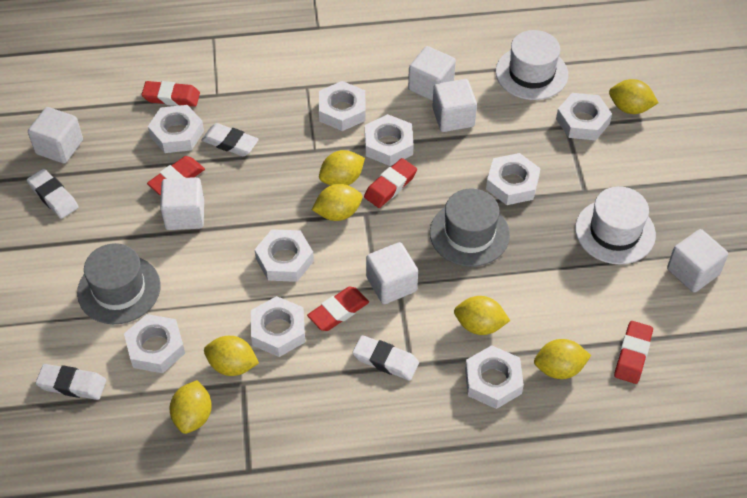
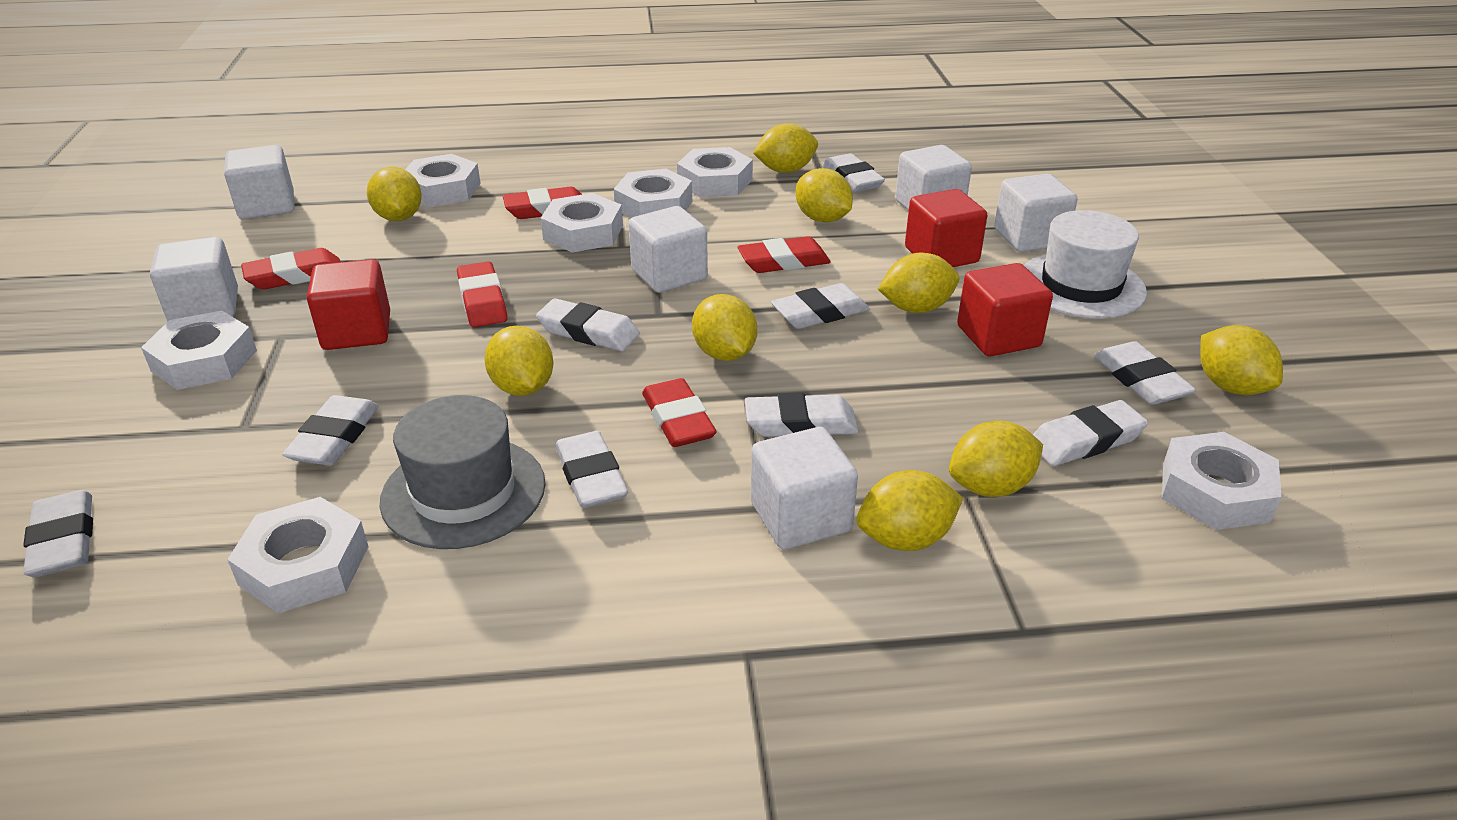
grey hat: [77,243,161,324] [430,189,510,267] = 2 -> [380,395,546,549] = 1
red cube: none = 0 -> [307,259,390,350] [905,189,987,267] [957,263,1053,357] = 3
white eraser: [27,169,79,219] [36,364,106,400] [201,123,259,156] [352,335,419,381] = 4 -> [23,490,93,577] [282,395,379,465] [536,298,640,351] [555,431,628,508] [745,393,859,437] [771,283,869,329] [822,153,885,192] [1033,400,1148,466] [1094,341,1196,405] = 9
white hat: [496,30,568,100] [575,186,656,265] = 2 -> [1024,210,1147,319] = 1
white nut: [124,314,185,373] [148,105,204,153] [251,296,305,357] [255,229,314,282] [319,81,366,131] [365,114,414,166] [465,345,524,409] [486,153,541,205] [556,93,612,140] = 9 -> [141,311,257,390] [227,497,369,613] [405,154,481,208] [541,193,623,253] [614,169,692,218] [677,147,753,197] [1162,432,1282,530] = 7
yellow lemon: [170,380,212,434] [204,336,259,376] [312,184,362,221] [319,150,365,186] [454,296,510,335] [534,339,591,379] [609,79,658,114] = 7 -> [367,167,422,221] [484,326,553,396] [692,294,757,361] [753,123,818,173] [795,168,853,222] [857,470,963,551] [878,252,959,313] [949,421,1043,497] [1200,325,1283,395] = 9

